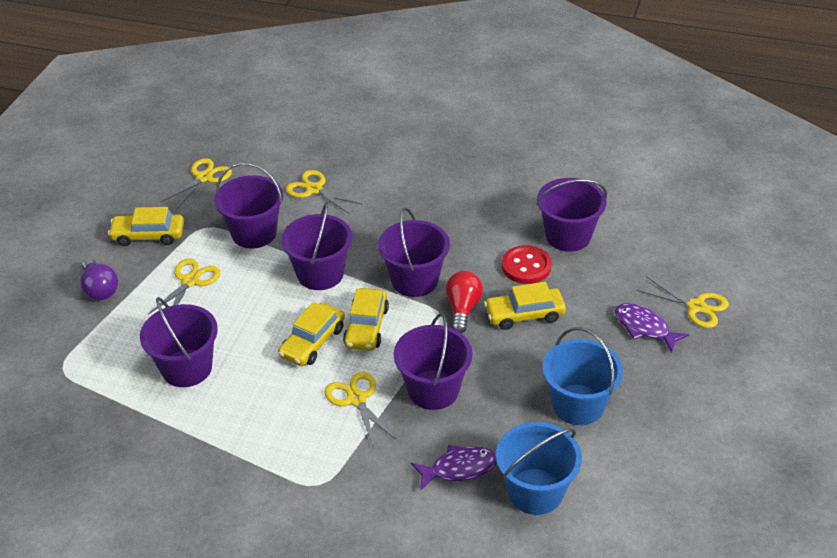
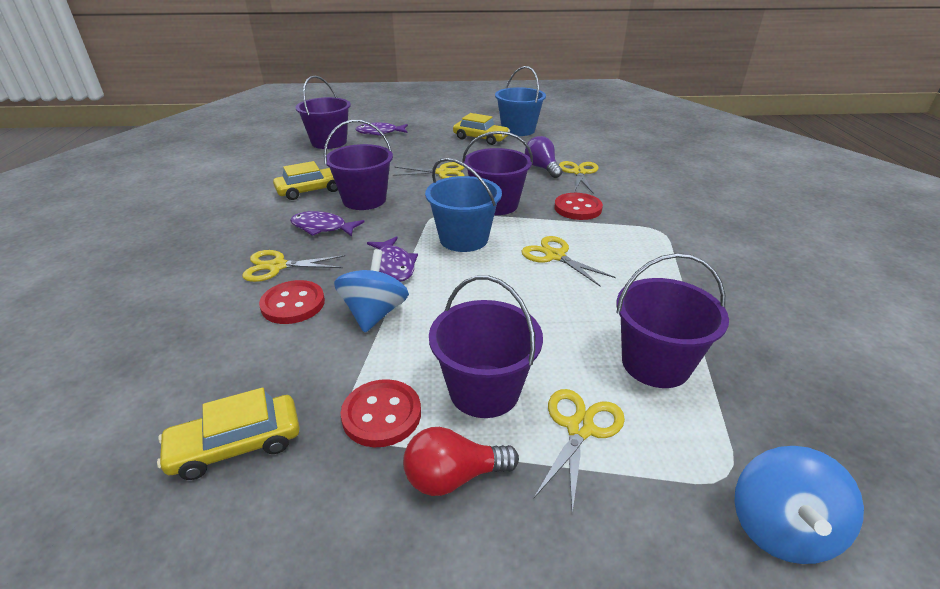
blue spinning top: none = 0 -> [334,249,409,333] [734,446,864,564] = 2
purple bucket: [140,297,218,387] [214,163,283,248] [281,202,352,290] [378,207,450,297] [394,313,473,410] [536,178,607,252] = 6 -> [295,76,351,149] [324,120,393,210] [429,275,543,418] [462,131,533,215] [616,253,729,388] = 5
purple fish: [411,445,497,491] [615,303,689,353] = 2 -> [290,211,364,237] [356,122,408,136] [367,236,418,282] = 3
red button: [502,245,552,284] = 1 -> [259,280,325,324] [341,379,421,447] [554,193,603,220] = 3
yellow car: [108,207,184,246] [278,302,345,366] [343,288,389,351] [484,282,566,330] = 4 -> [157,388,300,480] [273,161,338,200] [453,113,510,145] = 3

